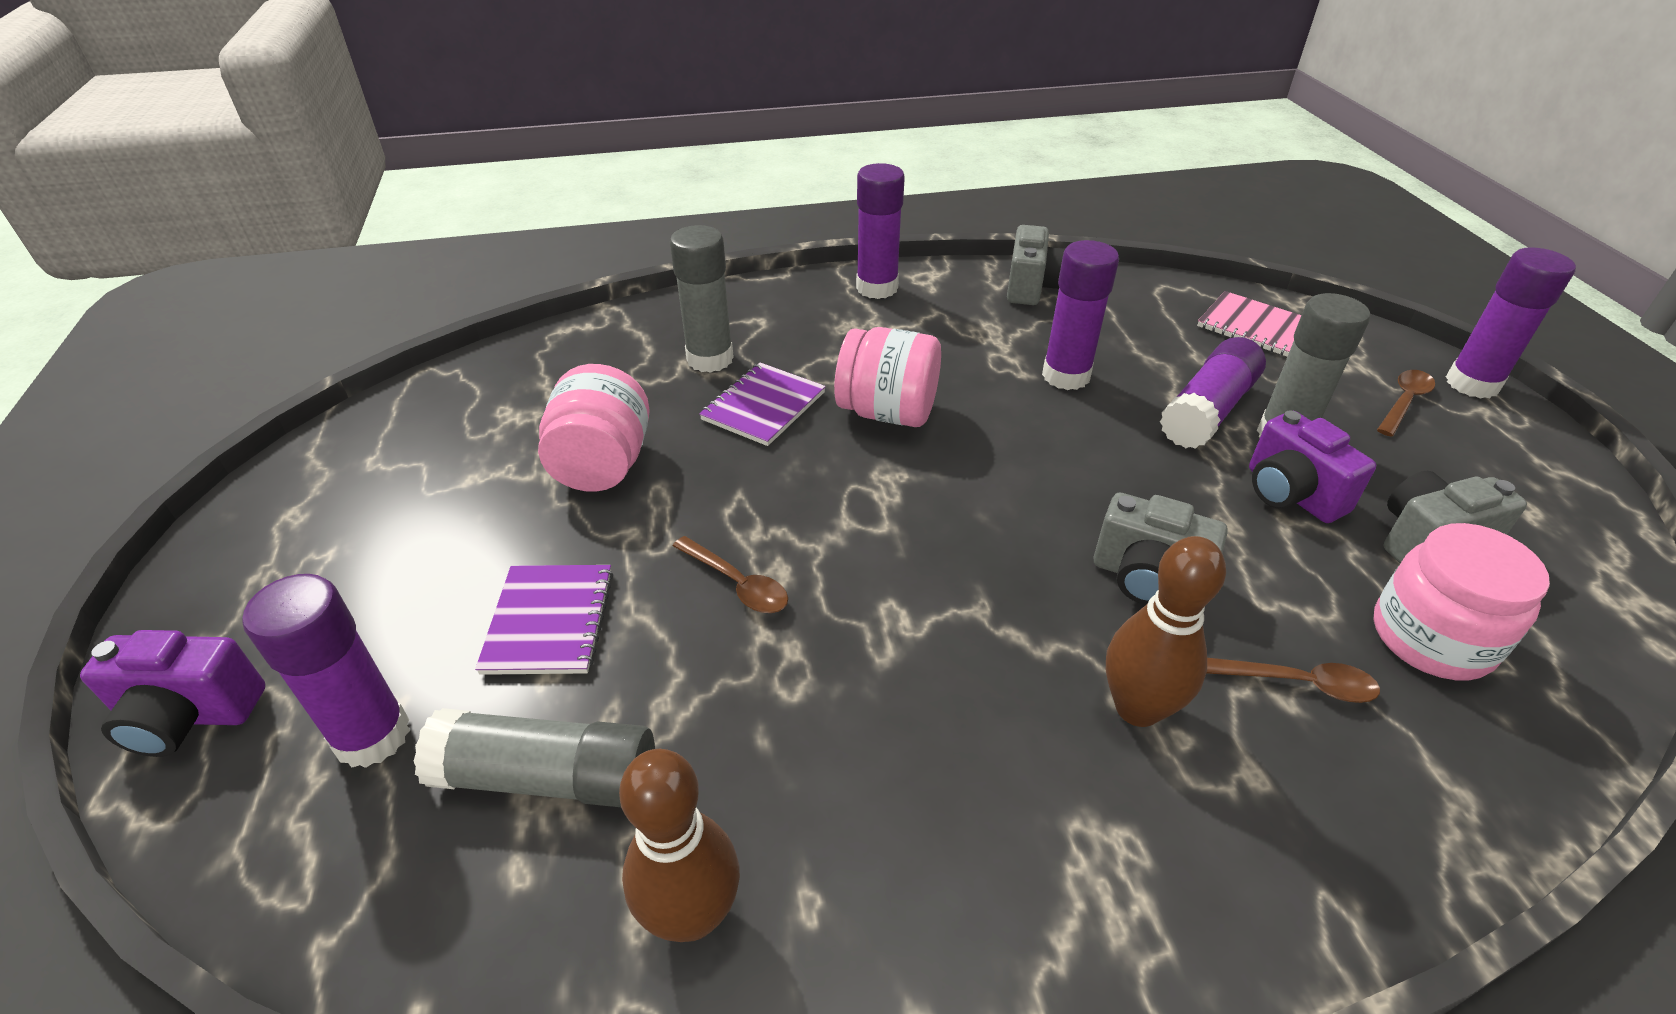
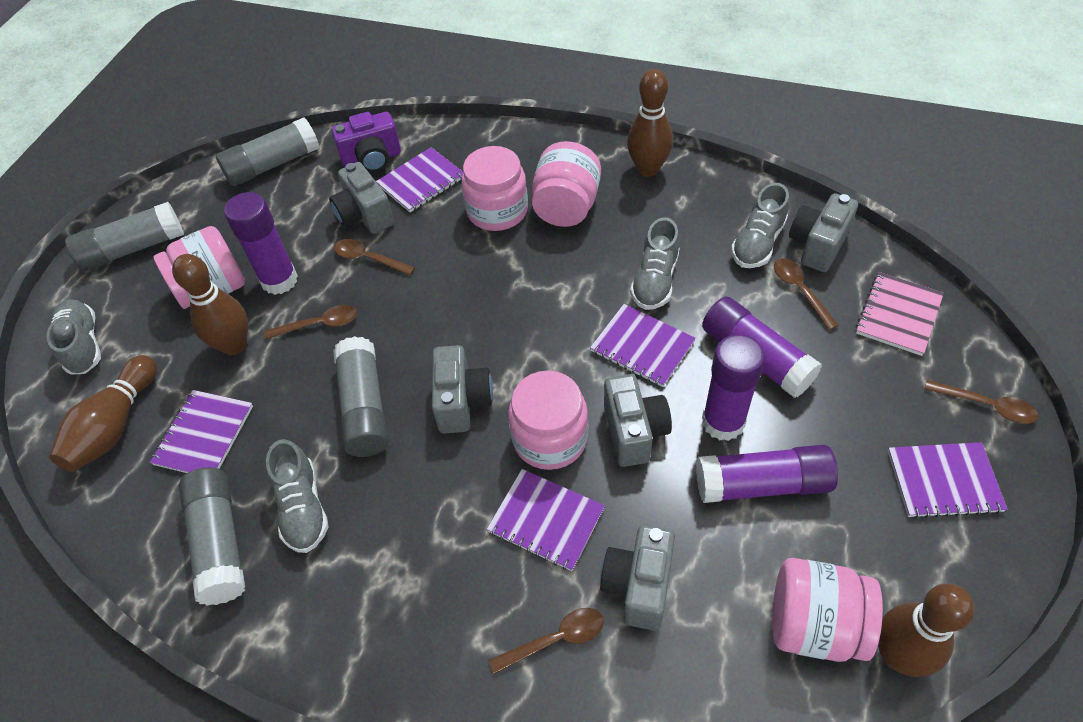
brown bowling pin: [619,749,740,942] [1106,536,1226,727] = 2 -> [49,355,157,472] [172,254,248,355] [627,69,673,177] [878,584,975,677] = 4
brown spoon: [673,536,788,613] [1206,658,1380,703] [1377,370,1435,437] = 3 -> [264,305,357,340] [334,239,415,276] [489,608,604,674] [774,258,839,330] [924,380,1038,424] = 5
grey camera: [1007,225,1065,305] [1094,493,1228,605] [1384,471,1527,564] = 3 -> [329,162,394,234] [432,345,493,434] [600,525,675,631] [604,374,672,467] [789,193,858,272] = 5
grey glue stick: [413,708,655,807] [670,225,734,373] [1257,293,1370,437] = 3 -> [65,202,184,271] [179,467,245,605] [216,117,319,186] [333,336,389,457] = 4
grey shoe: none = 0 -> [46,299,101,375] [266,439,329,553] [630,217,680,310] [731,183,789,268] = 4
pink jar: [538,364,650,492] [834,327,941,427] [1373,523,1550,680] = 3 -> [153,226,245,309] [461,146,528,231] [508,370,588,470] [532,141,601,227] [772,558,883,662] = 5
purple camera: [80,630,266,757] [1249,411,1376,523] = 2 -> [332,112,401,172] = 1
purple glue stick: [243,574,410,768] [856,163,905,299] [1042,240,1119,390] [1160,337,1266,449] [1446,247,1576,399] = 5 -> [224,192,298,295] [696,445,838,503] [702,296,822,398] [702,334,765,441] = 4
purple notebook: [475,565,613,675] [699,362,826,446] = 2 -> [150,390,253,473] [376,147,463,212] [487,469,605,571] [590,304,696,387] [888,442,1007,519] = 5

